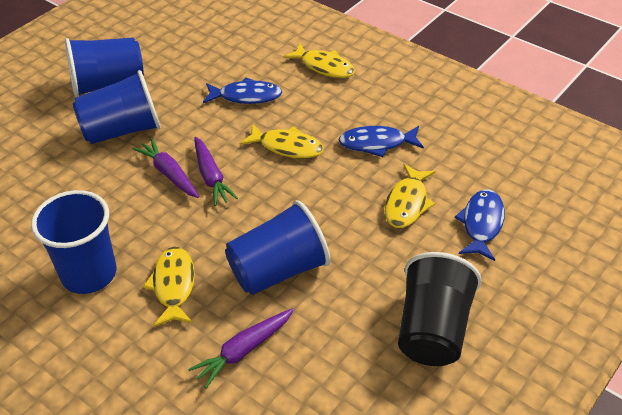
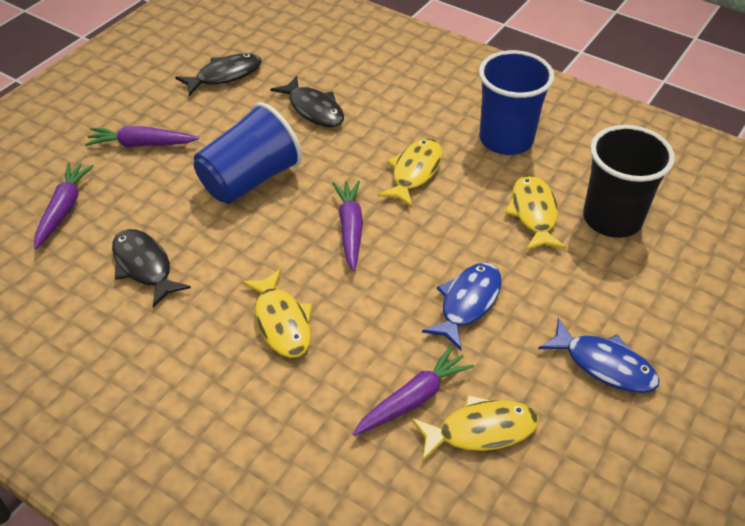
black fish: none = 0 -> [112,229,191,308] [175,53,262,96] [270,76,344,127] = 3
blue cup: [31,190,116,294] [65,38,144,97] [73,70,161,144] [225,200,330,295] = 4 -> [194,102,302,204] [479,50,554,155] = 2
blue fish: [203,77,282,104] [339,126,424,157] [454,189,505,261] = 3 -> [422,263,502,350] [538,318,660,393] = 2
purple carrot: [133,138,199,198] [188,308,294,388] [194,137,238,206] = 3 -> [34,162,94,249] [85,126,199,147] [332,180,363,271] [353,346,474,436] = 4

